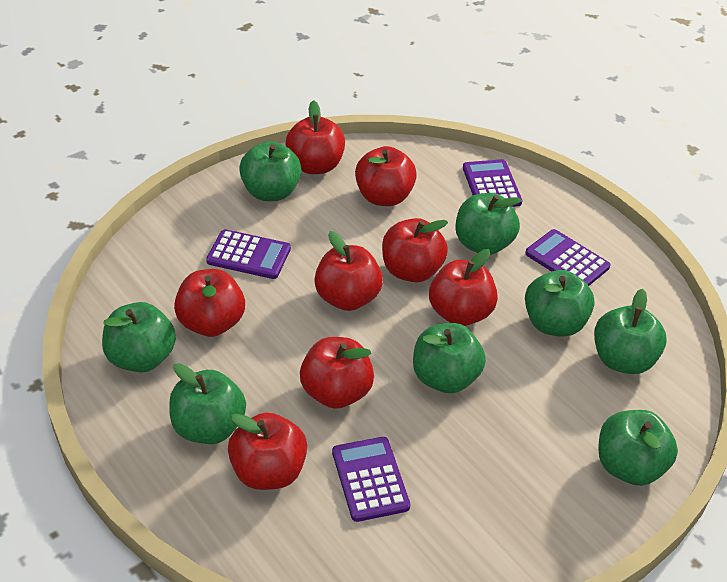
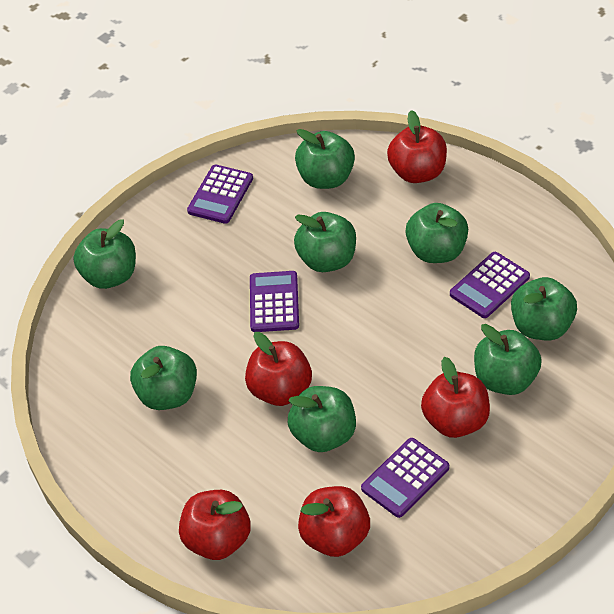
red apple: [174,269,245,337] [228,413,307,490] [286,100,345,174] [300,337,374,409] [314,231,383,311] [355,146,417,206] [382,218,448,282] [429,249,498,326] = 8 -> [179,490,251,560] [245,332,312,406] [298,486,370,557] [387,110,447,183] [421,357,490,438] = 5

